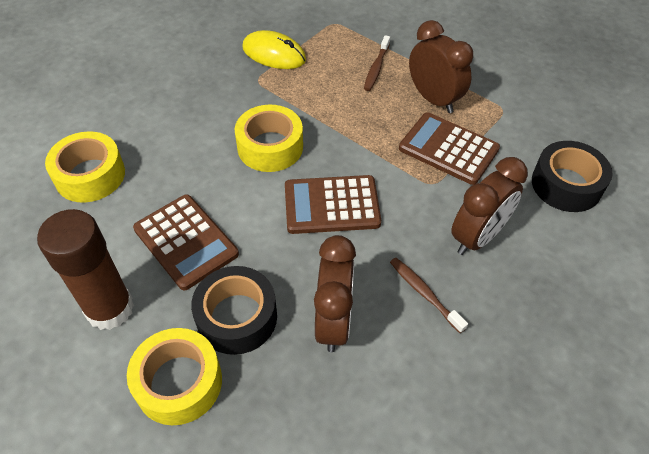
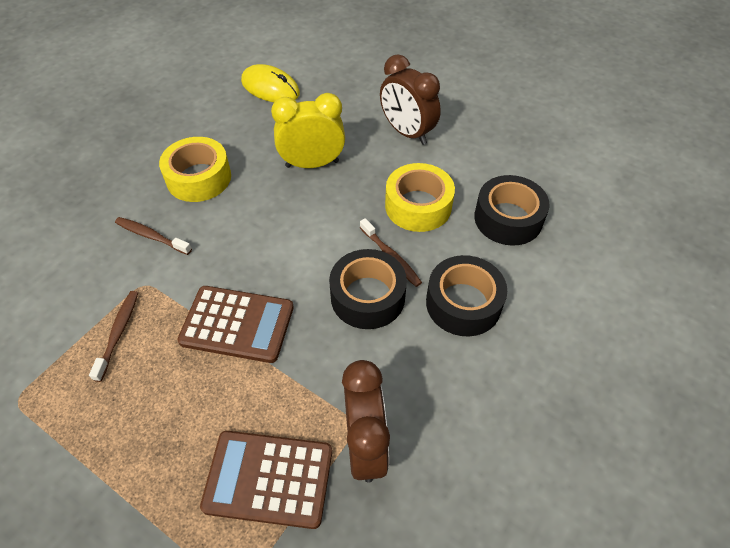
black tape: [191,266,277,355] [532,141,613,212] = 2 -> [329,249,407,329] [426,255,507,336] [474,175,550,246] = 3
brown calculator: [133,194,239,290] [285,175,381,234] [399,112,500,185] = 3 -> [177,286,294,363] [200,431,332,529] = 2
brown clock: [314,235,356,352] [409,20,473,113] [451,157,528,255] = 3 -> [342,360,390,483] [380,54,441,145] = 2
brown glue stick: [37,209,134,330] = 1 -> none = 0
brown toothbrush: [364,35,390,91] [390,258,468,333] = 2 -> [89,291,138,382] [115,217,192,255] [360,218,422,287] = 3
yellow clock: none = 0 -> [271,93,345,168] = 1
yellow tape: [45,131,125,203] [127,328,222,425] [235,105,303,172] = 3 -> [159,137,231,202] [385,163,455,232] = 2

